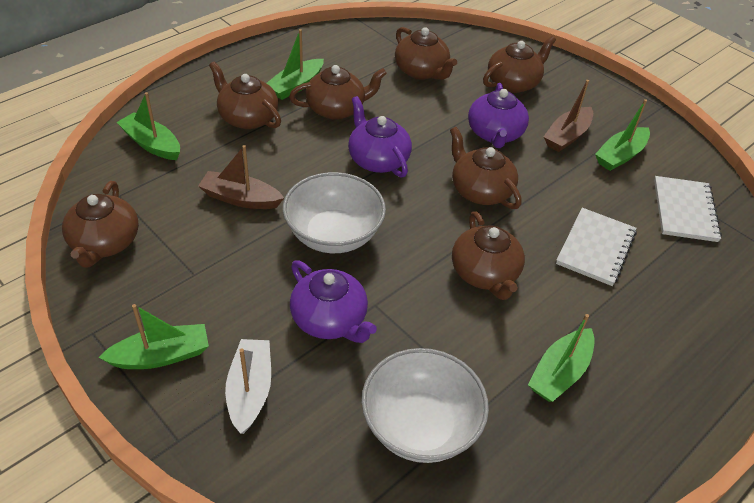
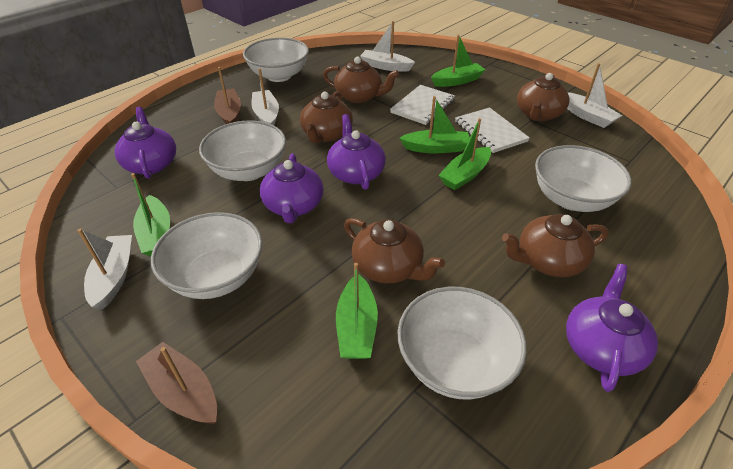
brown teapot: [62,181,139,268] [209,62,281,129] [289,65,387,120] [395,27,457,80] [450,127,522,209] [452,211,525,300] [483,36,556,93] = 7 -> [300,91,353,143] [323,57,399,103] [344,218,445,284] [502,214,609,277] [517,73,569,121] = 5
purple teapot: [290,260,377,343] [348,96,412,178] [468,83,529,148] = 3 -> [115,107,176,179] [260,153,323,223] [327,114,386,190] [566,264,658,392] = 4
white boat: [225,339,271,434] = 1 -> [77,229,132,310] [252,68,279,125] [360,21,415,72] [567,63,622,128] = 4
white bowl: [283,172,386,253] [361,348,489,463] = 2 -> [151,212,262,299] [199,120,286,181] [243,38,309,82] [397,287,527,399] [535,145,631,212] = 5

